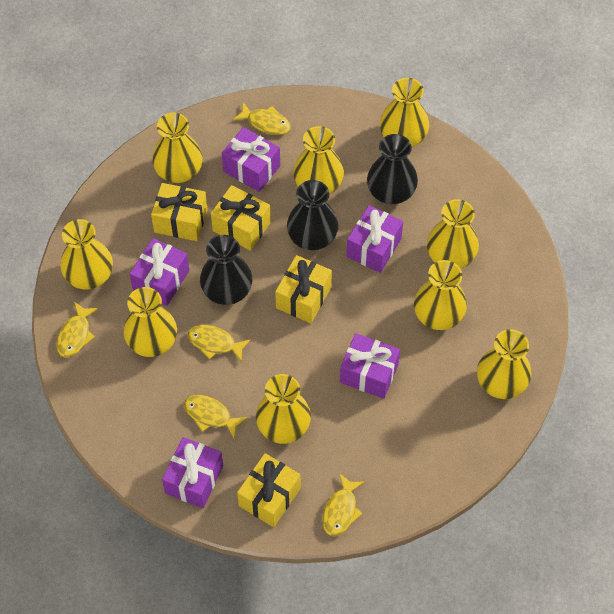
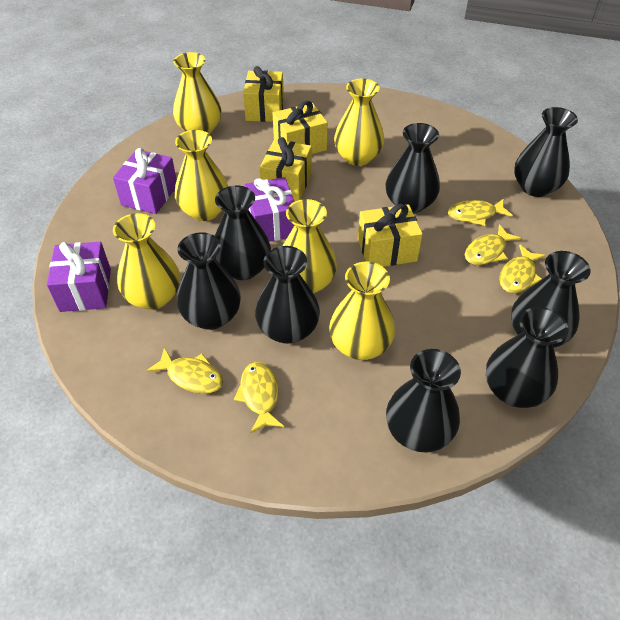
black vase: [200,235,252,305] [287,180,338,250] [367,134,418,204] = 3 -> [177,232,241,330] [215,185,271,280] [255,246,320,344] [385,123,440,214] [386,349,461,453] [486,307,568,408] [511,251,591,348] [514,107,578,197] = 8
purple gift: [130,238,189,306] [162,437,223,508] [222,127,280,192] [340,333,400,399] [346,205,403,273] = 5 -> [47,242,111,312] [113,148,177,214] [244,177,295,242] = 3
yellow vase: [60,219,113,289] [124,287,177,357] [152,112,203,183] [256,374,311,444] [293,126,344,194] [380,78,429,147] [414,260,467,330] [427,199,479,269] [477,329,531,399] = 9 -> [113,213,180,310] [173,52,222,134] [175,130,229,221] [283,199,337,293] [329,262,395,360] [334,79,384,166] = 6

